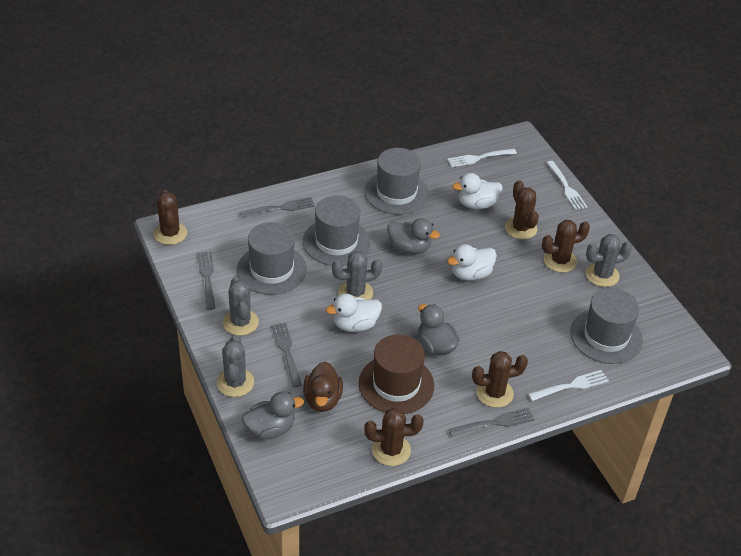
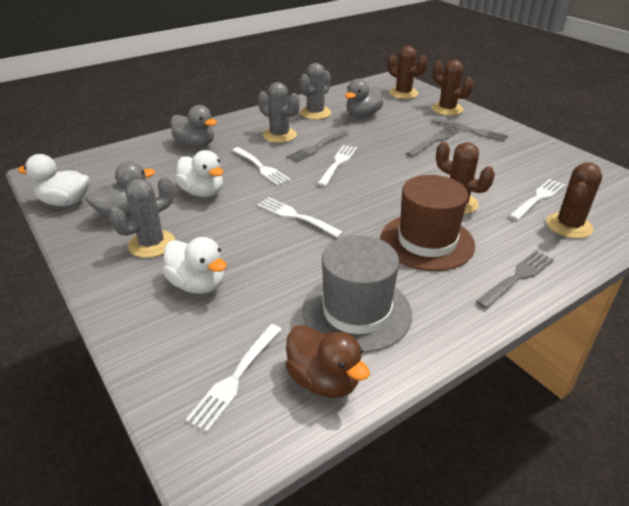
brown cactus: [154,190,187,245] [364,408,424,466] [472,351,528,408] [505,180,539,239] [542,220,590,273] = 5 -> [388,46,427,99] [432,60,473,116] [436,142,495,214] [546,162,602,238] = 4
grey cactus: [217,335,254,397] [223,277,259,336] [332,251,382,300] [586,234,632,287] = 4 -> [109,177,175,258] [258,82,300,143] [300,63,331,119] = 3
grey hat: [237,222,307,295] [303,195,371,266] [364,148,429,215] [570,288,643,364] = 4 -> [302,235,412,353] = 1
white fork: [447,149,517,167] [528,370,609,401] [546,161,587,210] = 3 -> [185,324,282,432] [232,147,291,186] [257,197,344,238] [317,145,357,187] [509,179,565,221] = 5

